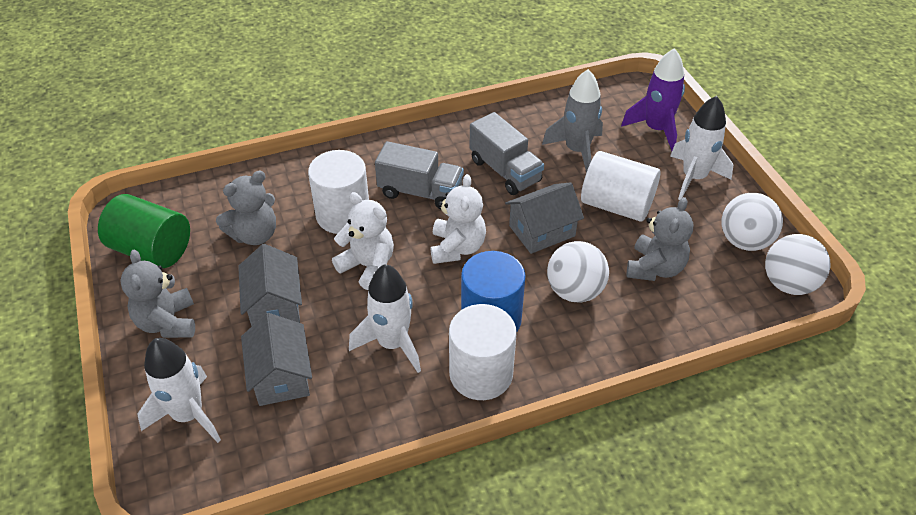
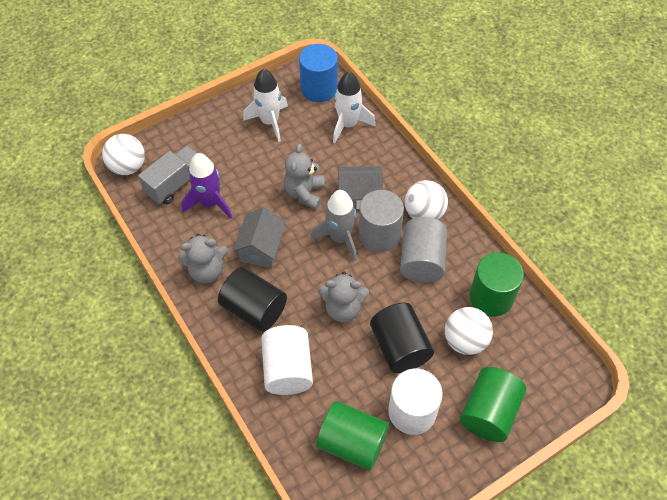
black cylinder: none = 0 -> [218,267,287,332] [370,303,434,373] = 2
green cylinder: [98,194,190,268] = 1 -> [316,401,389,471] [460,367,526,442] [469,253,524,317] = 3
grey cylinder: none = 0 -> [359,190,404,252] [400,217,447,283] = 2
grey house: [238,244,302,326] [241,313,312,406] [505,182,584,254] = 3 -> [233,207,286,268] [338,166,383,209] = 2
grey truck: [375,141,464,209] [470,112,544,195] = 2 -> [138,146,197,204] = 1
white cylinder: [308,150,369,234] [449,304,516,400] [581,151,661,222] = 3 -> [261,325,313,395] [388,369,443,435] = 2
white rocket: [137,338,221,443] [349,264,421,373] [670,96,733,200] = 3 -> [243,68,288,142] [333,71,375,143] = 2
white teddy bear: [332,192,394,290] [431,174,486,264] = 2 -> none = 0

